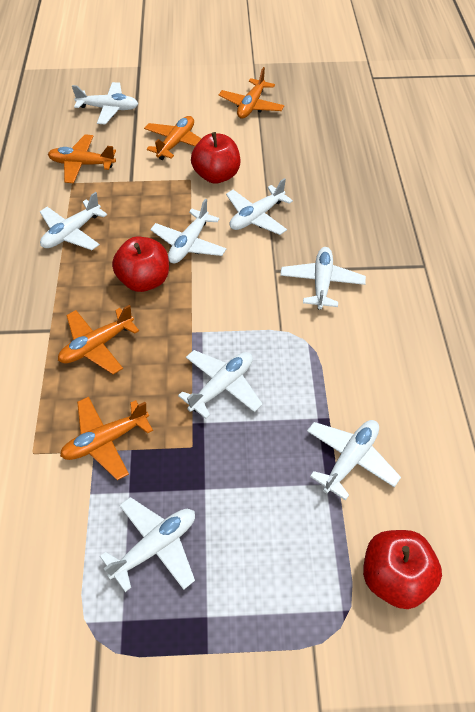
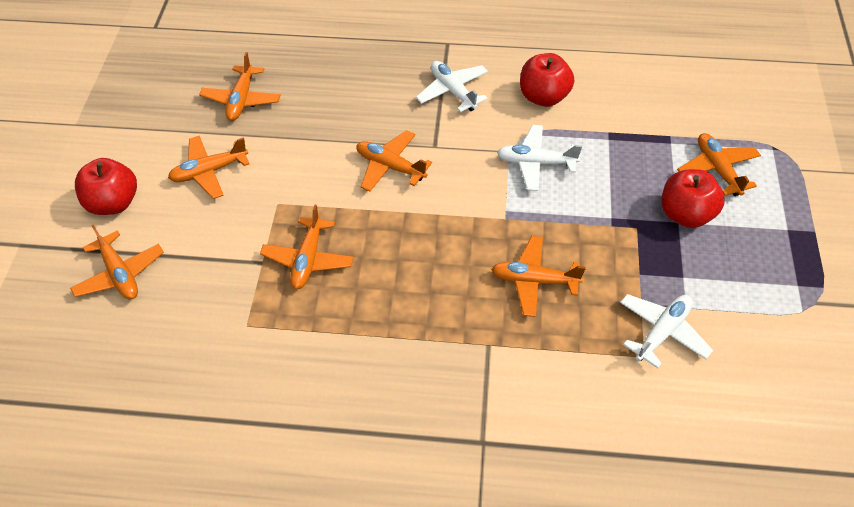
orange plane: [48,134,116,183] [58,305,139,374] [60,397,153,480] [144,116,201,160] [219,67,284,119] = 5 -> [70,224,164,300] [168,136,249,199] [199,52,281,121] [260,205,354,289] [356,130,432,192] [491,236,586,317] [677,133,761,196] = 7
white plane: [40,192,107,250] [72,82,138,124] [100,497,195,592] [150,199,227,263] [178,350,263,419] [226,178,293,235] [280,247,366,310] [307,420,401,501] = 8 -> [416,61,488,112] [497,125,582,191] [620,294,713,368] = 3

